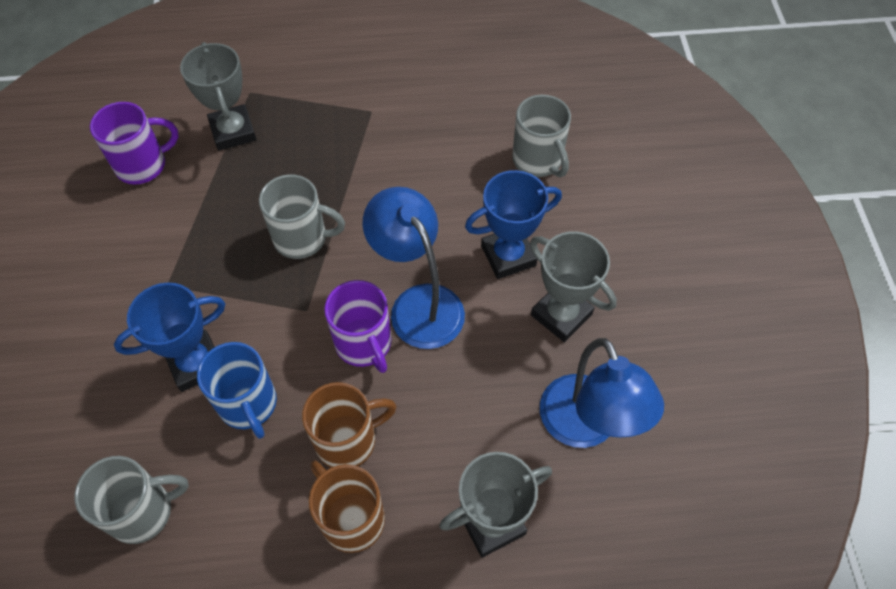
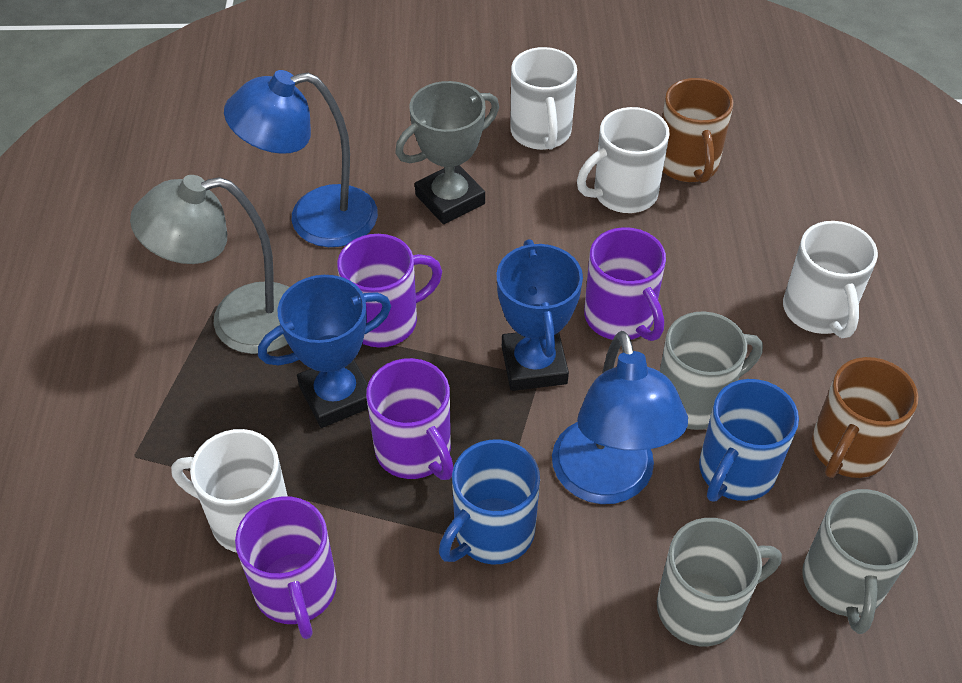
blue mug: [197,342,277,439] = 1 -> [439,439,540,564] [699,379,799,502] = 2
grey lamp: none = 0 -> [130,175,289,354] = 1
grey trophy: [180,42,256,151] [439,452,552,557] [530,231,617,342] = 3 -> [395,81,499,224] = 1
purple mug: [90,102,179,184] [324,280,391,373] = 2 -> [235,496,337,639] [337,234,442,347] [366,358,454,480] [584,227,666,341] = 4
white mug: none = 0 -> [171,429,288,552] [510,47,577,150] [577,107,670,213] [783,221,878,338] = 4

